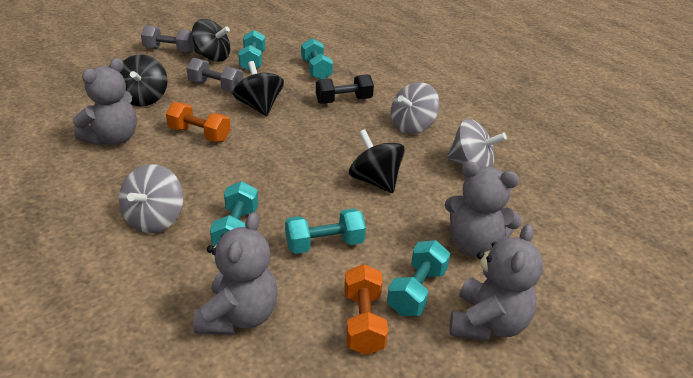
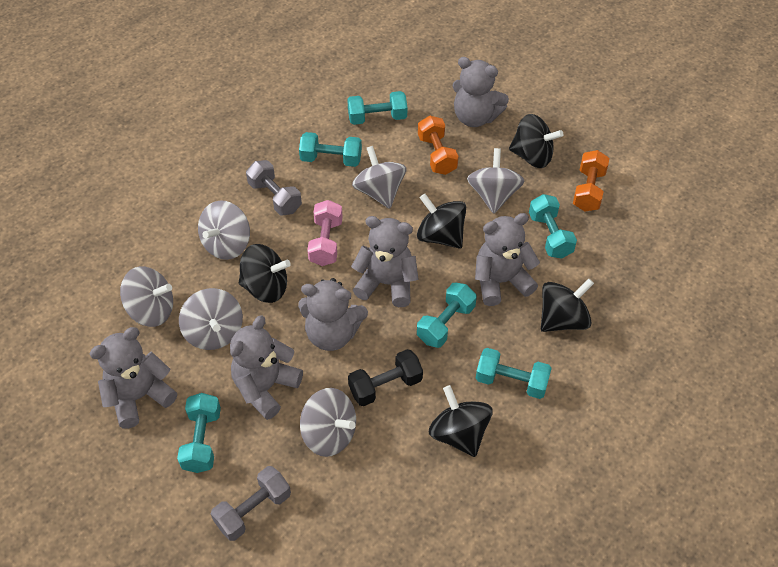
black spinning top: [120,54,168,107] [192,19,230,62] [233,61,284,116] [349,129,405,193] = 4 -> [239,244,291,303] [417,194,466,249] [429,385,493,457] [509,114,563,168] [541,278,594,332] = 5
grey spinning top: [119,164,183,233] [391,82,440,134] [447,119,507,168] = 3 -> [120,266,173,327] [179,288,243,350] [198,201,250,260] [300,388,356,457] [352,146,407,209] [467,148,524,214] = 6
grey teddy bear: [73,58,137,146] [193,212,278,335] [445,161,522,257] [449,224,543,341] = 4 -> [90,327,177,429] [230,316,303,420] [298,278,368,351] [351,216,419,307] [453,57,509,127] [475,213,540,306] = 6
pink dumbbell: none = 0 -> [307,200,343,266] = 1
turquoise dumbbell: [210,181,258,246] [238,30,265,71] [285,208,366,254] [301,38,333,80] [387,240,450,316] = 5 -> [177,393,221,473] [299,132,362,167] [347,91,407,125] [417,283,477,348] [476,348,552,399] [529,194,577,259] = 6

